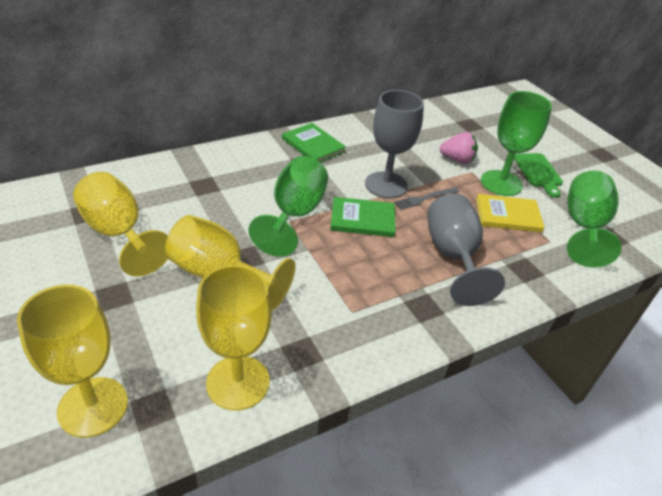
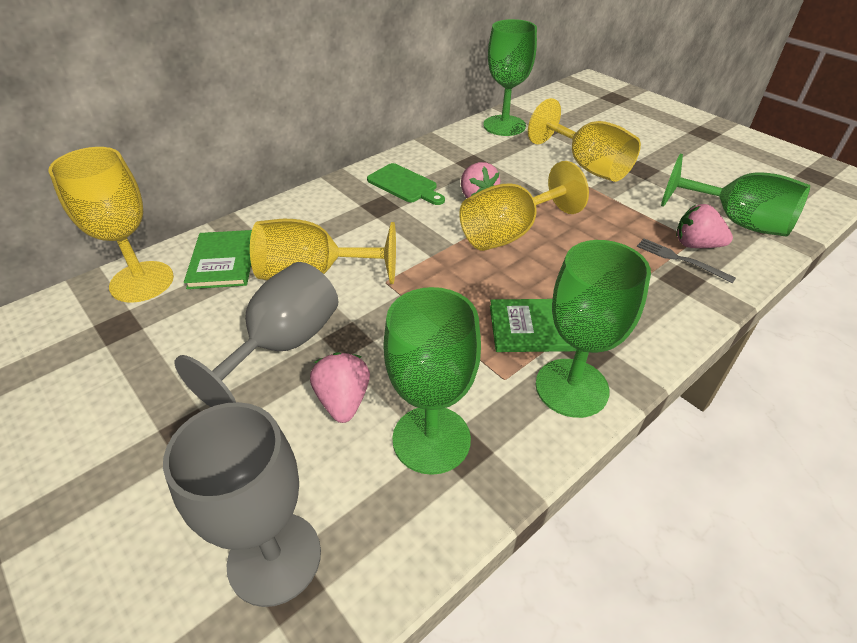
green goblet: [248,156,328,257] [481,91,552,196] [567,171,621,268] = 3 -> [383,287,481,475] [483,19,537,136] [536,240,651,418] [661,154,810,237] = 4
pink strawberry: [439,132,478,164] = 1 -> [310,352,370,423] [461,162,500,198] [676,204,733,248] = 3
yellow book: [476,194,545,233] = 1 -> none = 0

